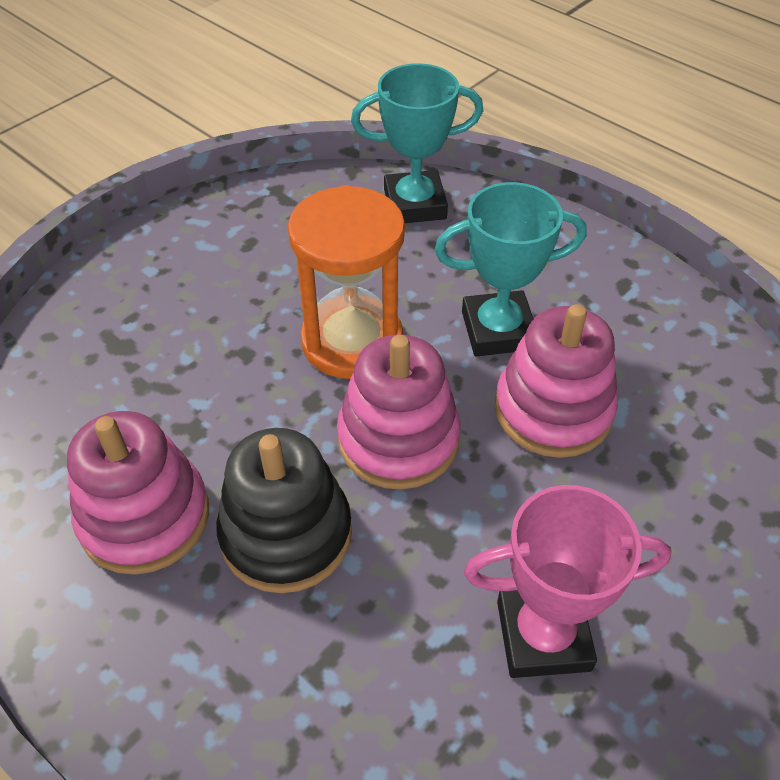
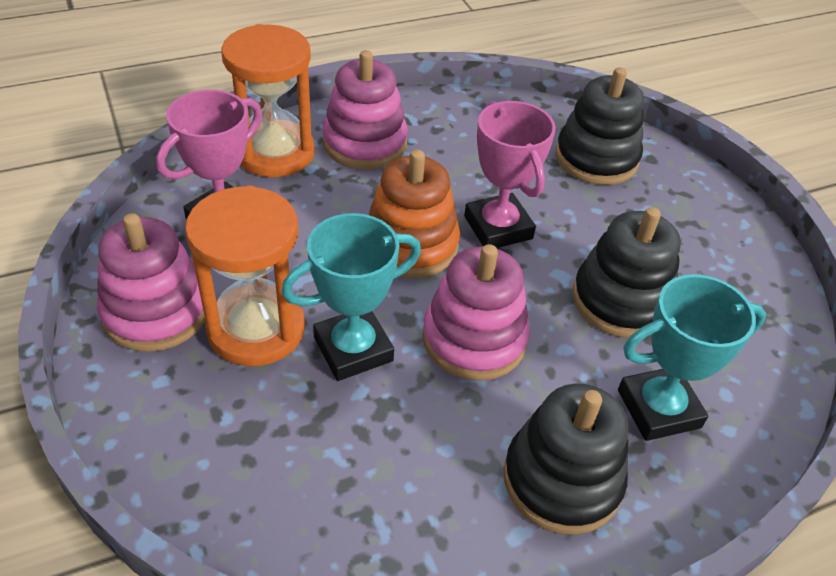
black stacking toy: [216,428,352,593] = 1 -> [504,384,629,535] [555,67,644,185] [573,207,681,338] = 3
orange hourglass: [288,185,405,379] = 1 -> [185,186,305,366] [221,24,315,177] = 2
orange stacking toy: none = 0 -> [369,150,460,278] = 1
pink trophy: [464,485,672,678] = 1 -> [156,90,262,220] [464,101,556,248] = 2

